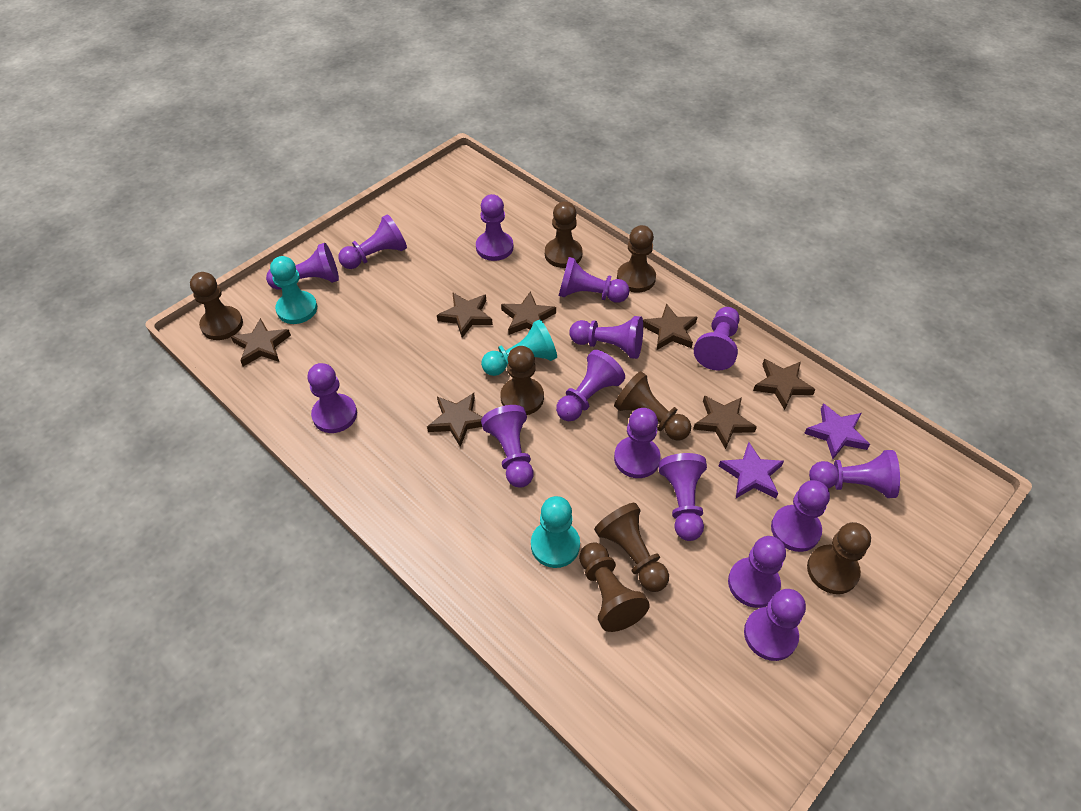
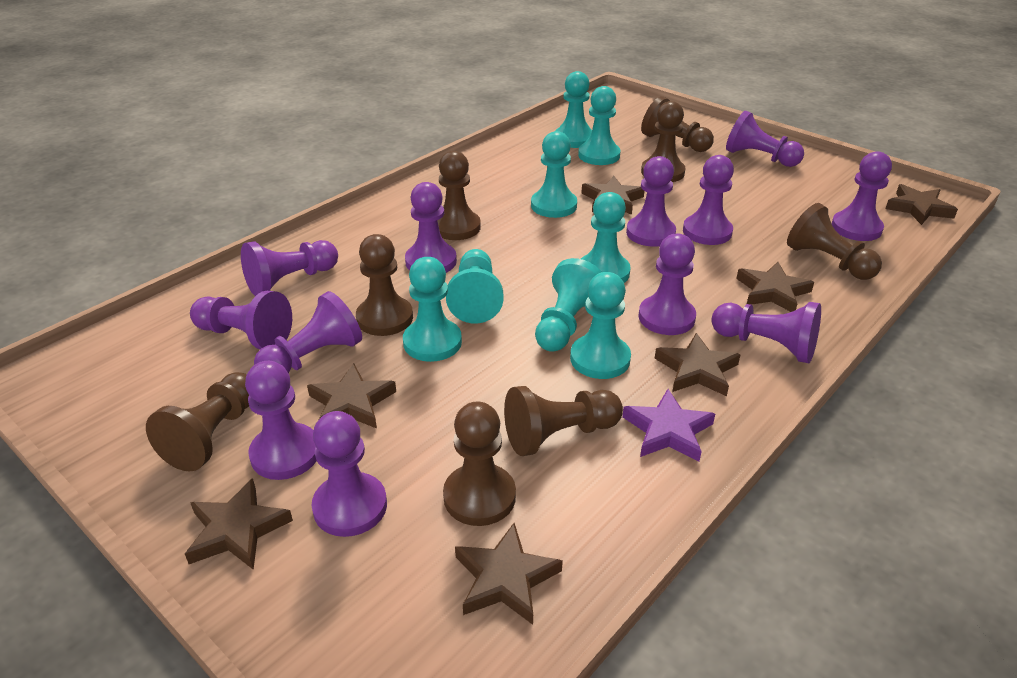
purple pawn: [266,243,339,290] [307,363,357,433] [339,214,407,269] [476,194,513,261] [481,405,533,488] [556,350,625,421] [559,257,629,303] [569,316,643,359] [614,408,661,478] [658,453,707,541] [694,307,740,371] [728,536,786,608] [744,589,806,661] [771,480,830,552] [809,450,900,498] = 15 -> [190,291,292,349] [241,240,338,296] [245,361,316,480] [254,291,362,373] [311,411,387,537] [405,182,457,273] [626,156,676,247] [638,234,696,335] [683,155,734,245] [712,302,821,363] [726,111,804,167] [831,151,892,241] = 12
purple star: [719,442,784,498] [804,403,870,459] = 2 -> [622,389,715,462] = 1
turquoise pawn: [270,256,317,324] [481,320,557,376] [531,496,580,568] = 3 -> [403,257,462,362] [446,249,503,323] [531,131,577,218] [535,258,602,352] [555,71,592,148] [570,272,631,379] [578,86,621,165] [581,192,631,283] = 8

